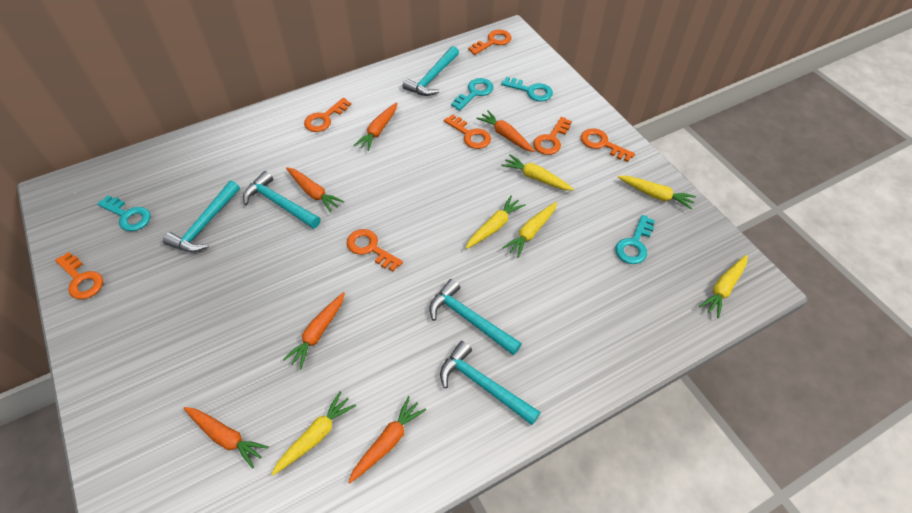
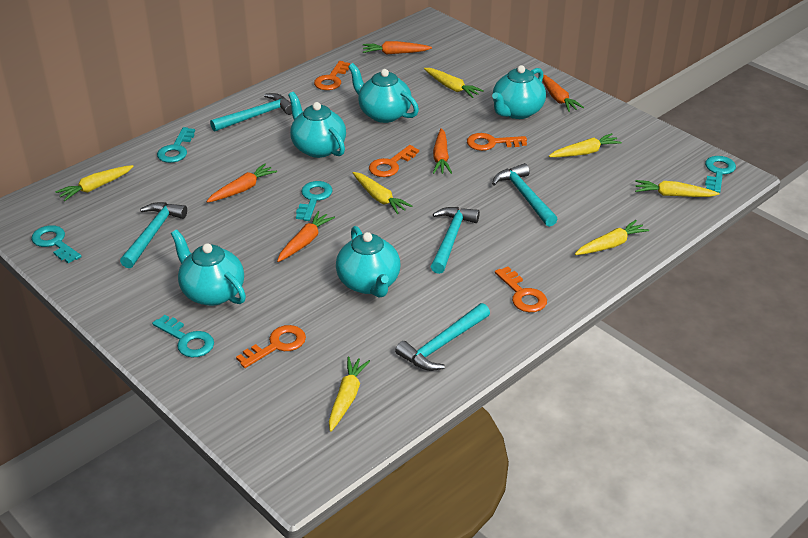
orange carrot: [183,407,269,469] [283,292,345,369] [286,167,344,213] [348,396,426,484] [354,102,397,151] [476,110,535,152] = 6 -> [206,164,277,203] [277,211,335,262] [363,41,432,55] [433,128,452,174] [542,75,584,112] = 5
orange key: [55,252,103,299] [304,98,351,132] [347,229,403,271] [444,114,491,149] [468,30,511,55] [533,117,572,155] [581,128,635,162] = 7 -> [236,325,306,368] [314,61,350,90] [369,145,419,177] [467,133,527,151] [495,266,547,312] = 5
turquoise key: [97,195,151,231] [451,78,493,111] [501,77,553,101] [615,215,655,264] = 4 -> [31,225,82,263] [152,315,214,358] [157,127,195,163] [296,181,333,221] [705,156,736,193] = 5
turquoise teapot: none = 0 -> [171,230,246,306] [288,92,346,158] [336,226,400,298] [348,63,419,123] [492,65,546,119] = 5
yellow carrot: [271,391,356,476] [466,196,525,249] [501,154,574,191] [502,202,557,258] [618,176,696,209] [699,255,747,318] = 6 -> [55,165,134,201] [329,357,370,432] [353,172,412,214] [424,68,484,98] [549,133,622,157] [575,220,649,255] [635,180,719,197] = 7

